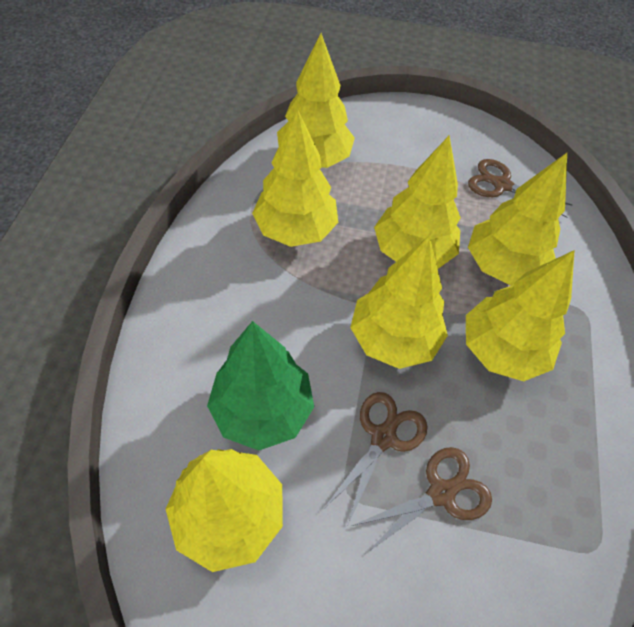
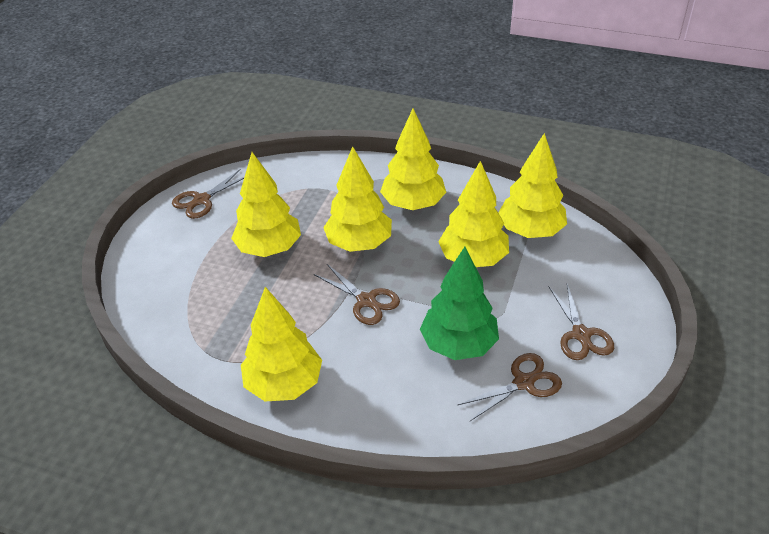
brown scissors: [325,392,428,524] [352,447,492,553] [468,159,572,218] = 3 -> [172,169,244,219] [314,264,400,325] [458,353,562,421] [549,284,614,360] = 4
yellow tree: [166,449,283,572] [252,109,338,247] [277,33,355,168] [350,235,448,369] [374,135,461,269] [466,250,575,381] [468,153,567,286] = 7 -> [231,152,301,257] [241,287,322,402] [323,146,392,252] [380,108,446,210] [438,161,509,267] [498,133,567,238] = 6

